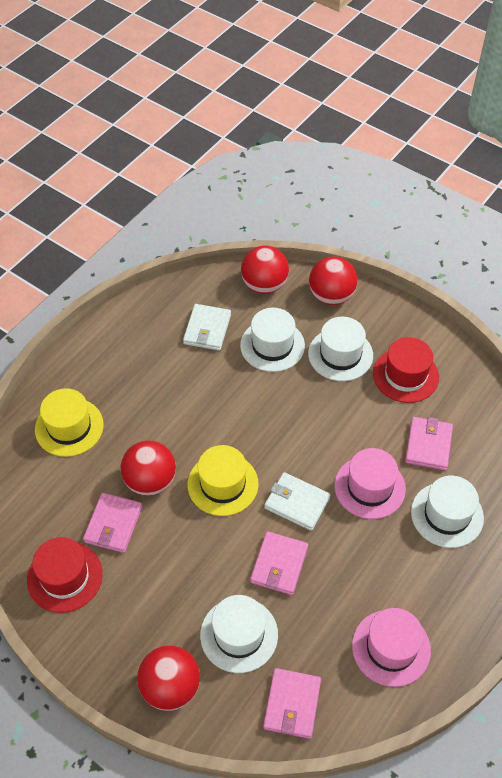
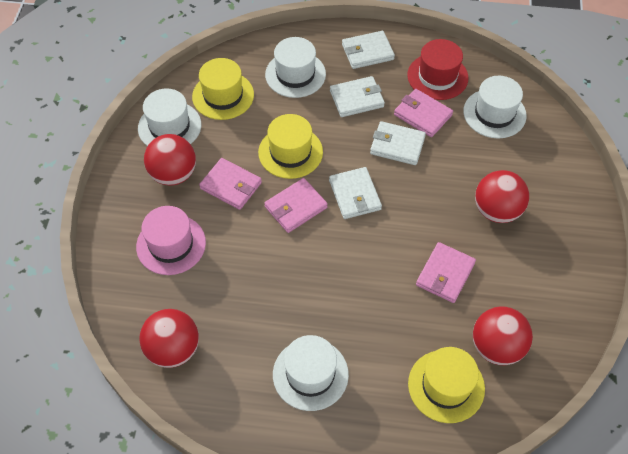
pink hat: [334,448,406,519] [352,608,431,687] = 2 -> [136,206,206,275] = 1
red hat: [27,537,103,613] [373,337,439,403] = 2 -> [407,39,468,100] = 1
white wallet: [183,304,231,351] [264,472,330,531] = 2 -> [329,167,382,219] [330,76,385,117] [342,31,395,69] [370,121,426,165] = 4
yellow hat: [35,388,104,457] [188,445,259,516] = 2 -> [192,58,254,120] [258,114,323,179] [408,347,485,423] = 3

